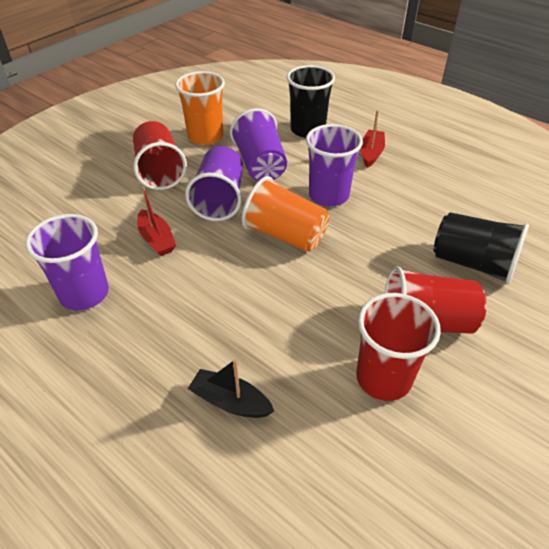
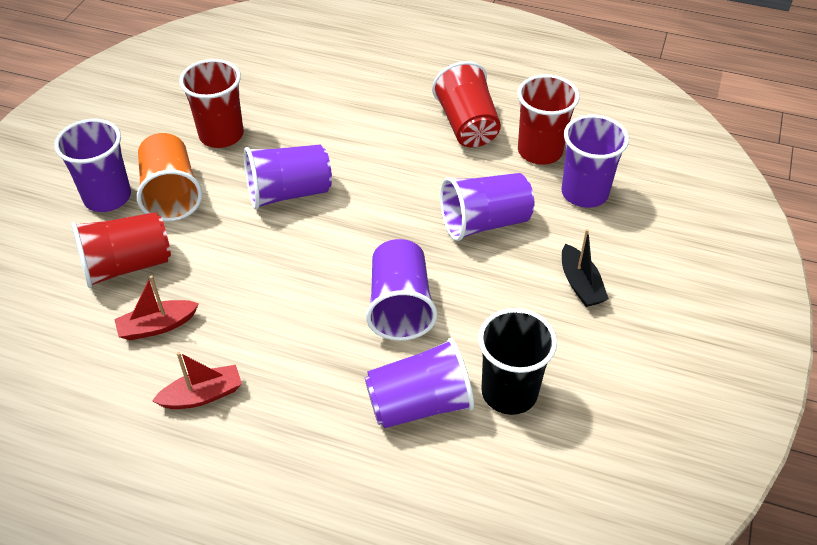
black cup: [287,65,335,138] [433,212,529,284] = 2 -> [478,308,557,415] = 1
orange cup: [175,71,225,145] [242,176,329,252] = 2 -> [137,133,202,221] = 1
purple cup: [25,214,109,310] [185,146,243,221] [230,108,287,181] [306,124,363,206] = 4 -> [54,119,131,212] [244,145,332,210] [365,338,474,428] [366,239,437,341] [440,173,534,241] [561,114,629,208] = 6
red cup: [133,121,187,190] [356,293,441,401] [384,266,487,334] = 3 -> [71,212,171,288] [179,59,244,148] [432,61,501,147] [517,74,580,165] = 4

